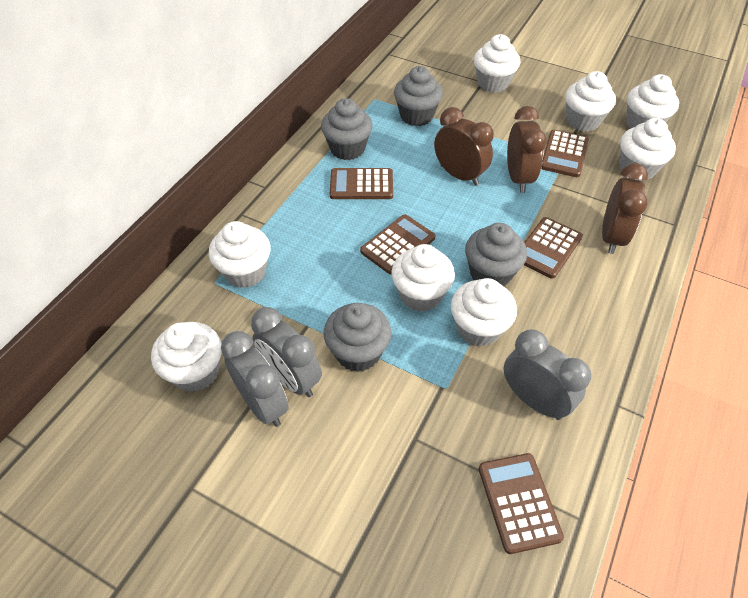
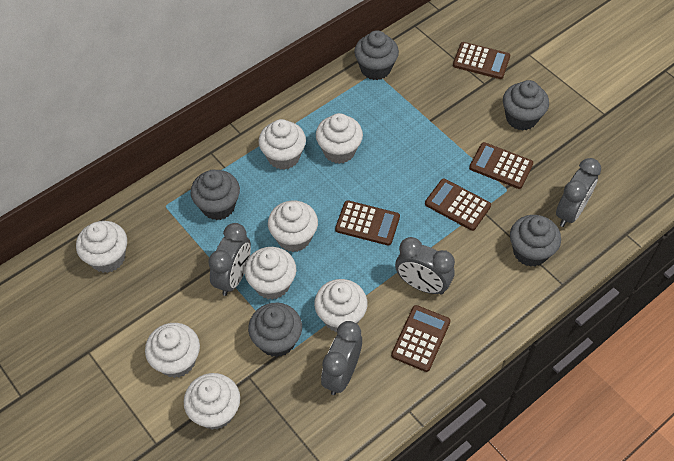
brown clock: [434,107,494,186] [507,106,547,193] [602,163,648,254] = 3 -> none = 0
grey clock: [221,331,289,427] [251,307,322,397] [504,329,592,420] = 3 -> [208,223,251,296] [321,321,362,395] [395,237,455,295] [556,158,601,227] = 4
grey cupcake: [321,98,372,160] [323,303,392,372] [394,66,443,126] [465,223,527,286] = 4 -> [191,170,240,220] [248,303,302,357] [354,30,399,80] [503,80,549,130] [510,215,561,267] = 5

